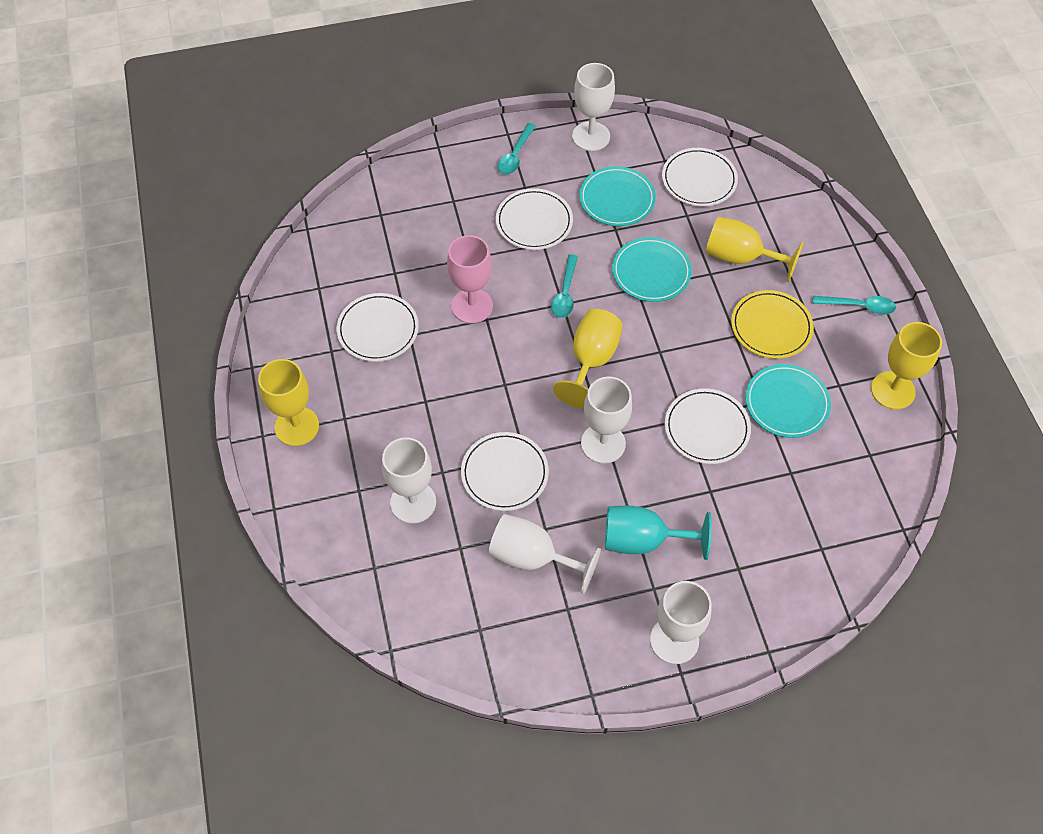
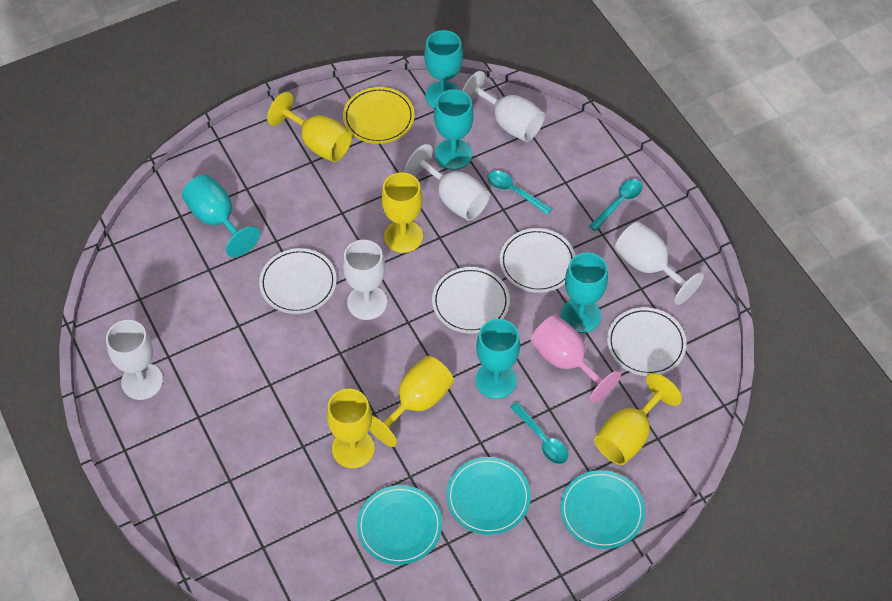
turquoise goblet: [605,506,712,560] = 1 -> [182,174,260,257] [424,30,463,108] [434,89,474,170] [475,319,520,399] [561,253,608,333] = 5
white plate: [337,293,419,362] [461,432,549,511] [496,188,573,250] [662,148,738,206] [665,388,751,464] = 5 -> [259,248,337,314] [432,267,510,334] [500,228,575,293] [607,307,687,376] = 4
yellow goblet: [258,359,319,446] [553,309,623,408] [706,217,804,282] [871,322,942,410] = 4 -> [267,92,352,162] [327,389,375,468] [370,356,454,447] [381,172,423,253] [594,373,682,465] = 5

